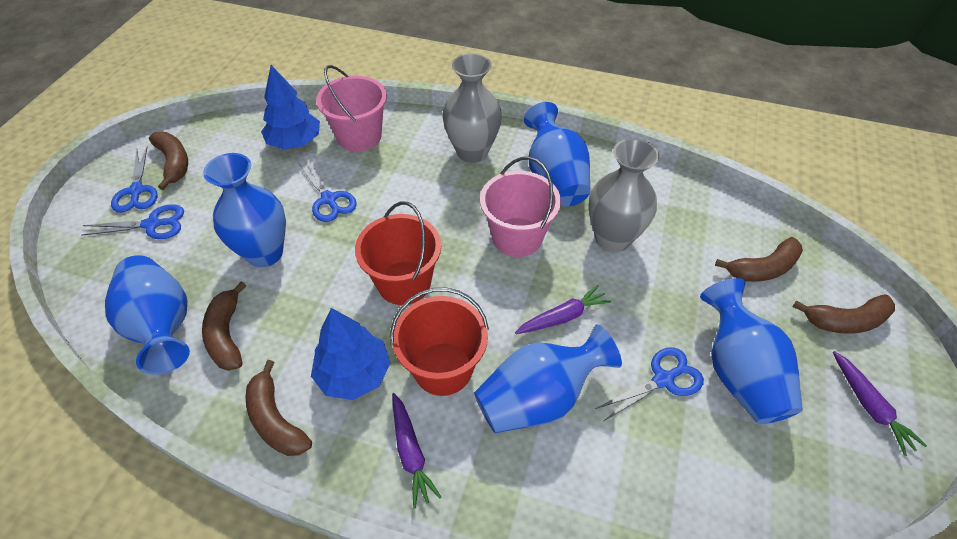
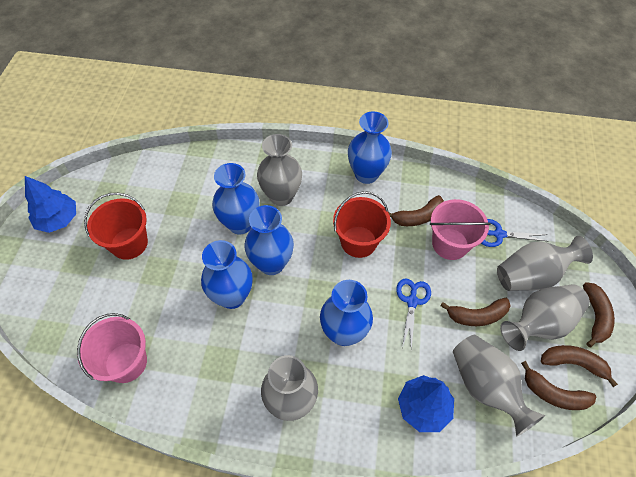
blue scissors: [81,204,184,239] [111,147,158,213] [298,159,357,222] [595,347,704,421] = 4 -> [396,279,431,350] [481,219,549,247] = 2
grey vase: [442,53,502,163] [588,138,659,252] = 2 -> [257,134,302,206] [261,355,318,421] [453,335,545,437] [497,236,593,291] [500,284,590,351] = 5
purple carrot: [392,393,442,508] [515,285,611,334] [833,351,927,456] = 3 -> none = 0

